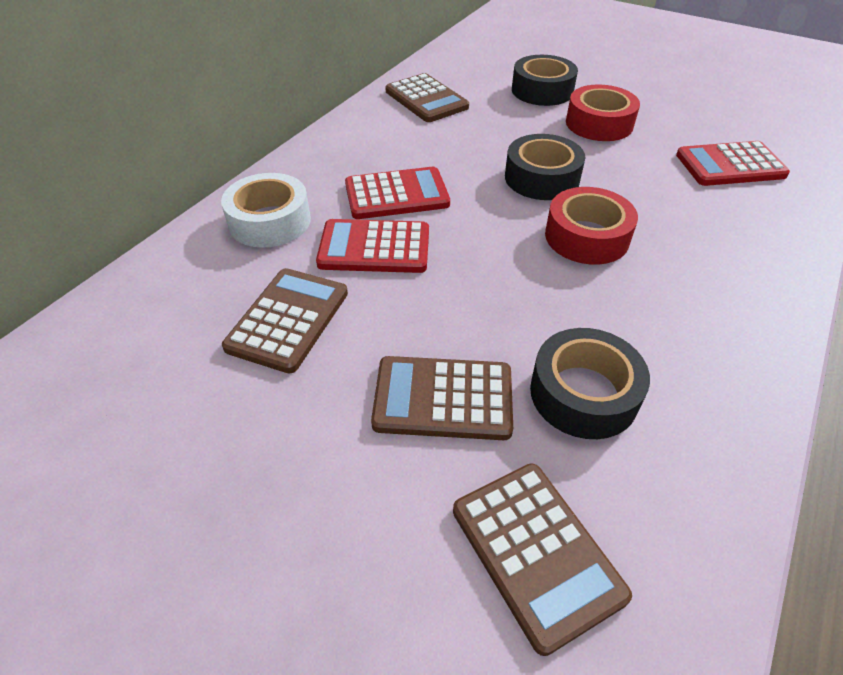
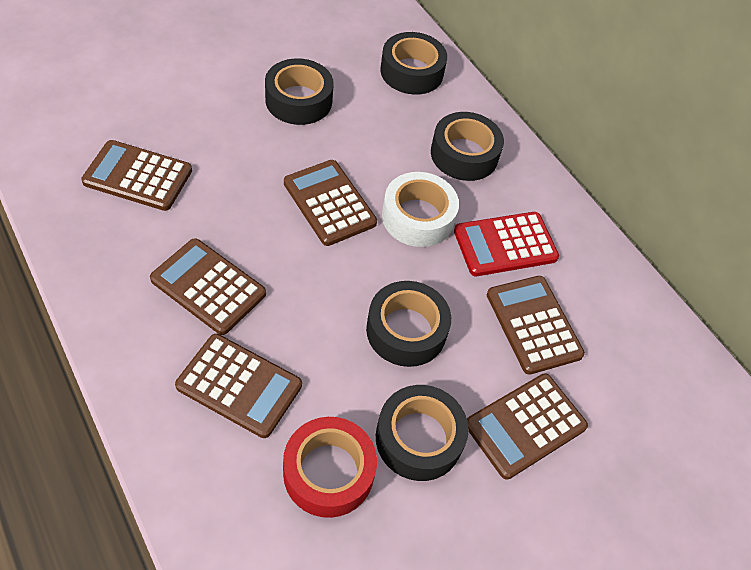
black tape: [505,134,586,200] [512,55,578,106] [530,328,650,439] = 3 -> [265,58,334,125] [366,281,451,367] [376,385,469,481] [380,32,447,95] [431,112,504,181] = 5
brown calculator: [222,268,348,374] [371,356,513,440] [385,73,469,122] [453,463,632,656] = 4 -> [81,140,192,211] [150,238,266,335] [175,334,302,438] [284,160,377,246] [467,374,588,480] [487,276,585,375] = 6
red calculator: [316,219,429,273] [345,167,450,219] [676,141,790,186] = 3 -> [454,212,559,276] = 1
red tape: [545,187,638,265] [566,84,640,141] = 2 -> [283,417,377,518] = 1

